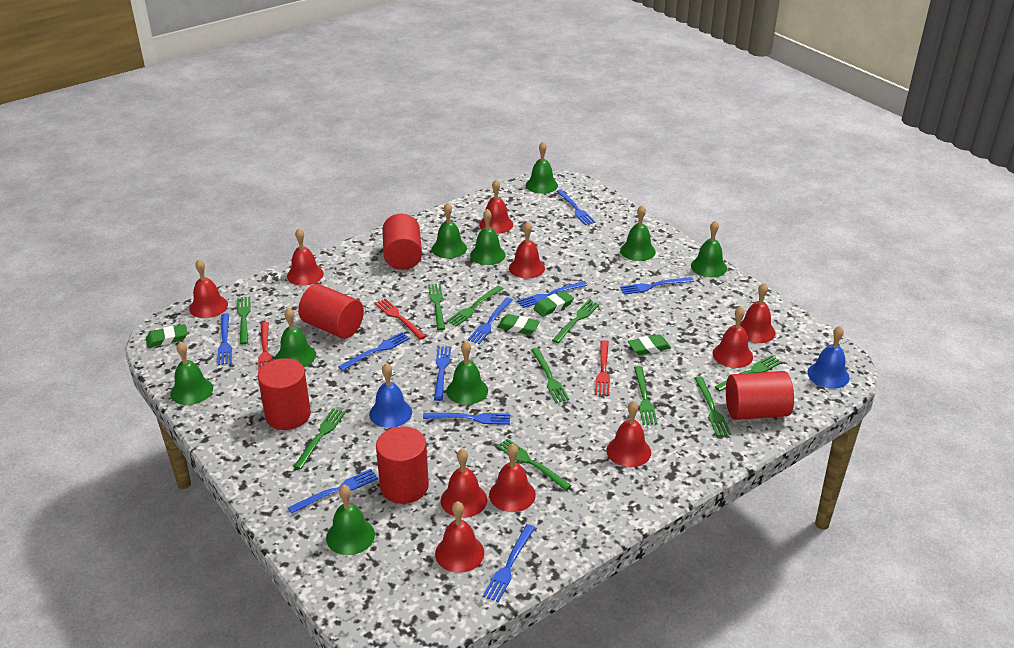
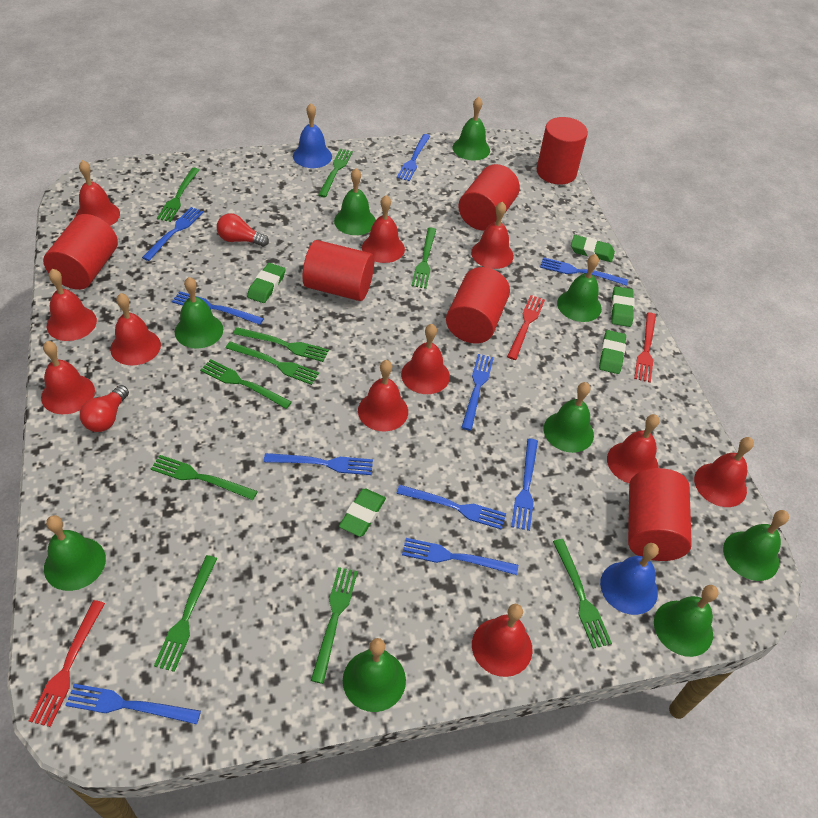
green eraser: [146,324,188,348] [497,314,540,335] [533,291,574,317] [628,334,671,355] = 4 -> [247,263,286,303] [339,488,386,537] [571,235,615,262] [599,330,626,374] [611,286,634,327] = 5
red bell: [189,259,228,318] [287,228,324,286] [435,501,484,573] [440,449,487,518] [479,180,513,234] [489,443,536,512] [509,222,545,279] [607,401,651,467] [713,306,753,368] [740,283,775,343] = 10 -> [41,341,95,414] [47,269,97,341] [76,160,120,226] [110,293,161,365] [358,360,408,432] [362,195,405,263] [401,324,450,394] [471,202,514,269] [472,604,533,677] [607,414,659,483] [694,437,754,507] = 11
red cylinder: [258,358,311,430] [298,284,364,339] [376,426,429,504] [382,214,422,270] [726,371,794,420] = 5 -> [43,214,118,290] [302,240,374,301] [446,267,510,344] [458,164,520,230] [536,117,588,185] [628,468,692,561] = 6
red light bulb: none = 0 -> [80,385,129,432] [217,213,269,247] = 2

